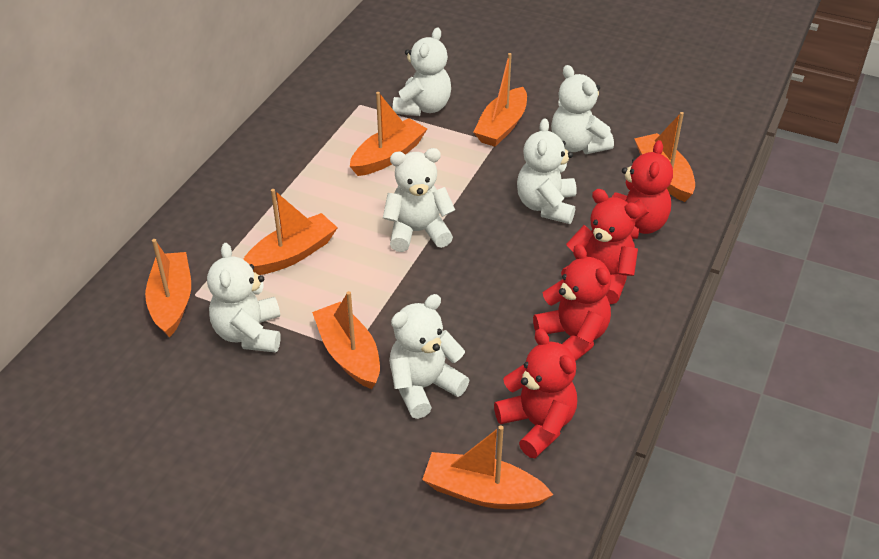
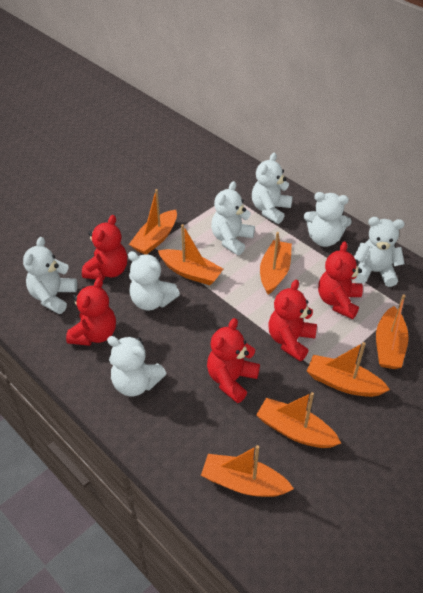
red teddy bear: [494,329,577,458] [533,244,611,361] [561,189,641,304] [612,140,673,239] = 4 -> [66,277,116,346] [82,215,127,280] [207,318,260,403] [268,280,317,361] [318,241,363,319] = 5
white teddy bear: [207,243,280,353] [383,148,455,252] [389,294,469,419] [393,27,451,116] [517,118,576,224] [551,65,614,154] = 6 -> [23,237,77,314] [107,336,166,396] [128,251,180,311] [211,181,255,255] [252,152,293,224] [304,192,352,247] [354,217,405,287] = 7

